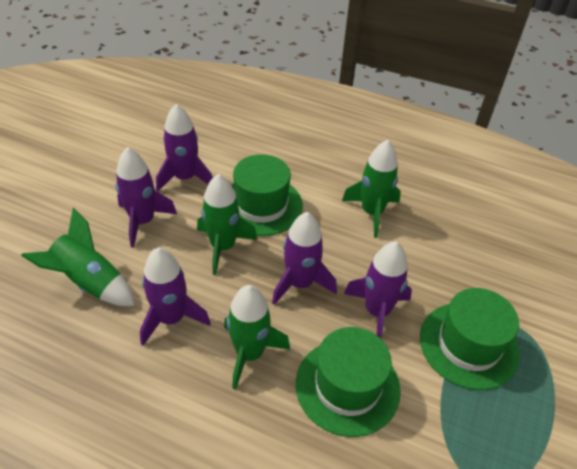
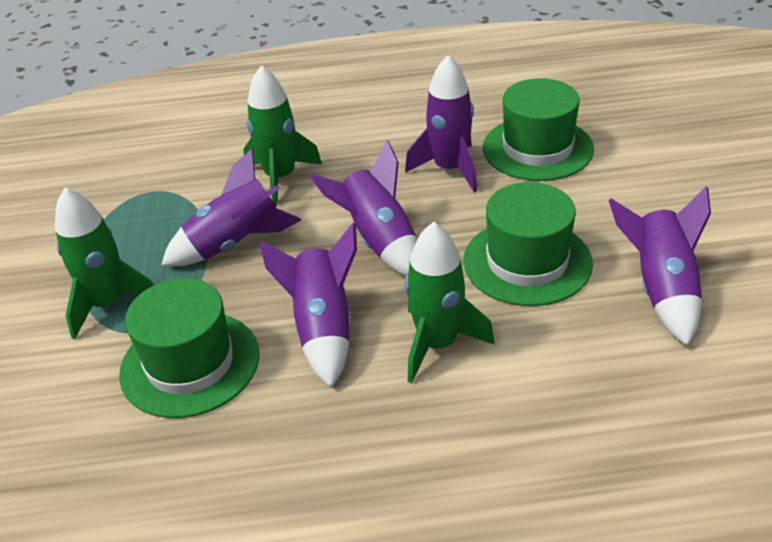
green rocket: [21,208,135,306] [197,174,257,275] [224,285,290,390] [342,140,401,238] = 4 -> [55,187,154,339] [243,65,322,205] [405,222,495,383] = 3

